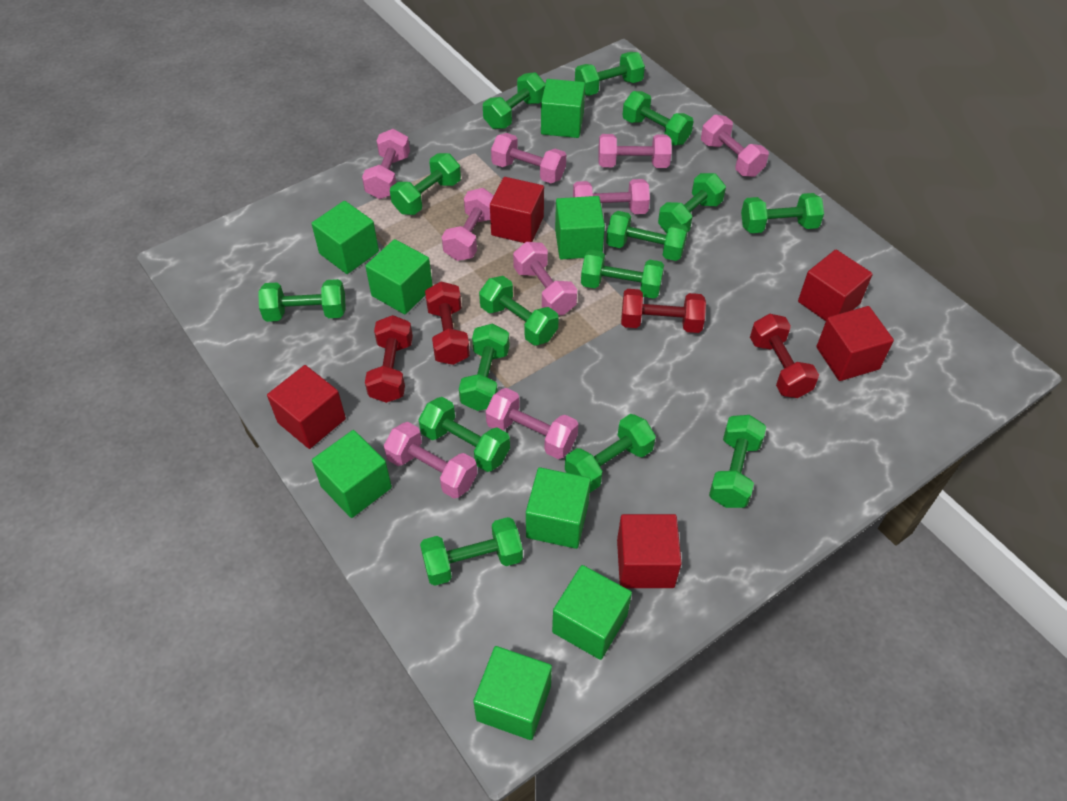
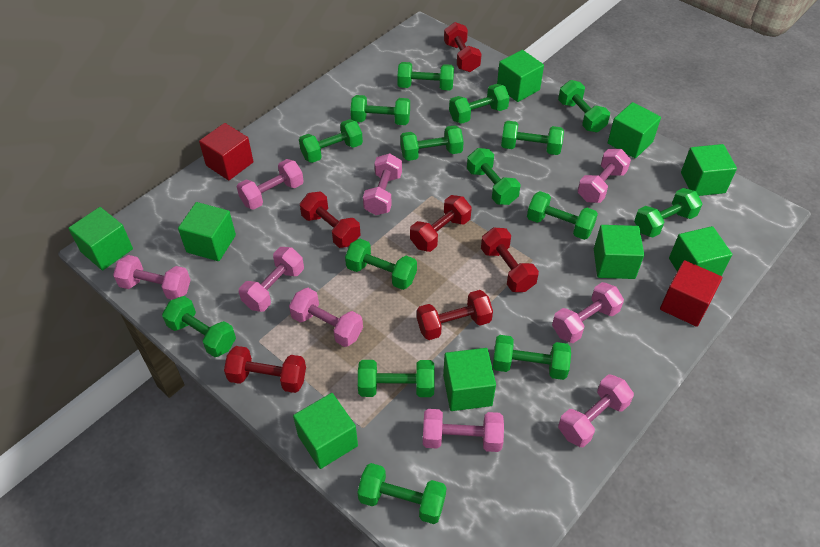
green cube: [311,201,379,274] [312,430,392,518] [365,239,433,314] [473,646,552,740] [526,467,591,549] [541,79,585,138] [552,565,632,660] [555,196,605,260] = 8 -> [68,207,133,270] [178,202,236,261] [293,393,358,469] [443,348,496,411] [497,50,544,102] [594,225,644,279] [608,102,661,158] [669,226,732,276] [681,144,737,196] = 9
red cube: [267,365,346,449] [490,177,544,243] [617,514,682,588] [798,249,873,321] [816,306,894,381] = 5 -> [199,123,253,180] [660,260,722,327] = 2
red dumbbell: [365,315,413,403] [425,282,470,365] [621,289,706,333] [750,314,819,398] = 4 -> [224,346,306,393] [300,191,361,248] [410,195,472,252] [417,290,493,340] [444,22,482,72] [481,227,539,292] = 6

